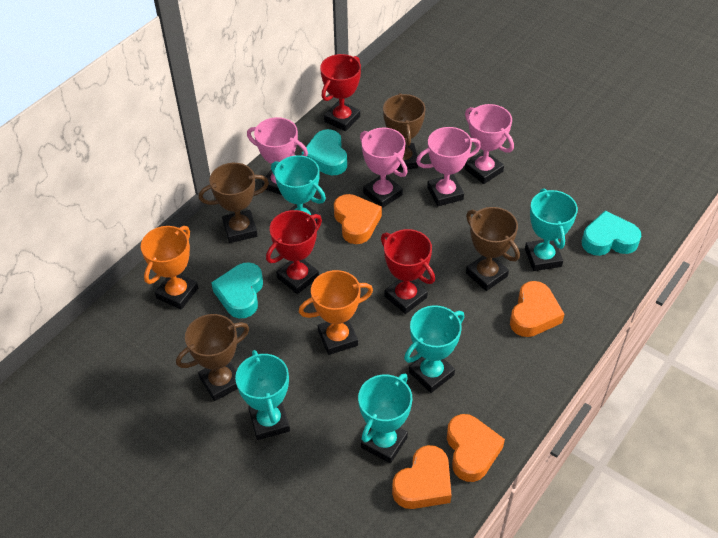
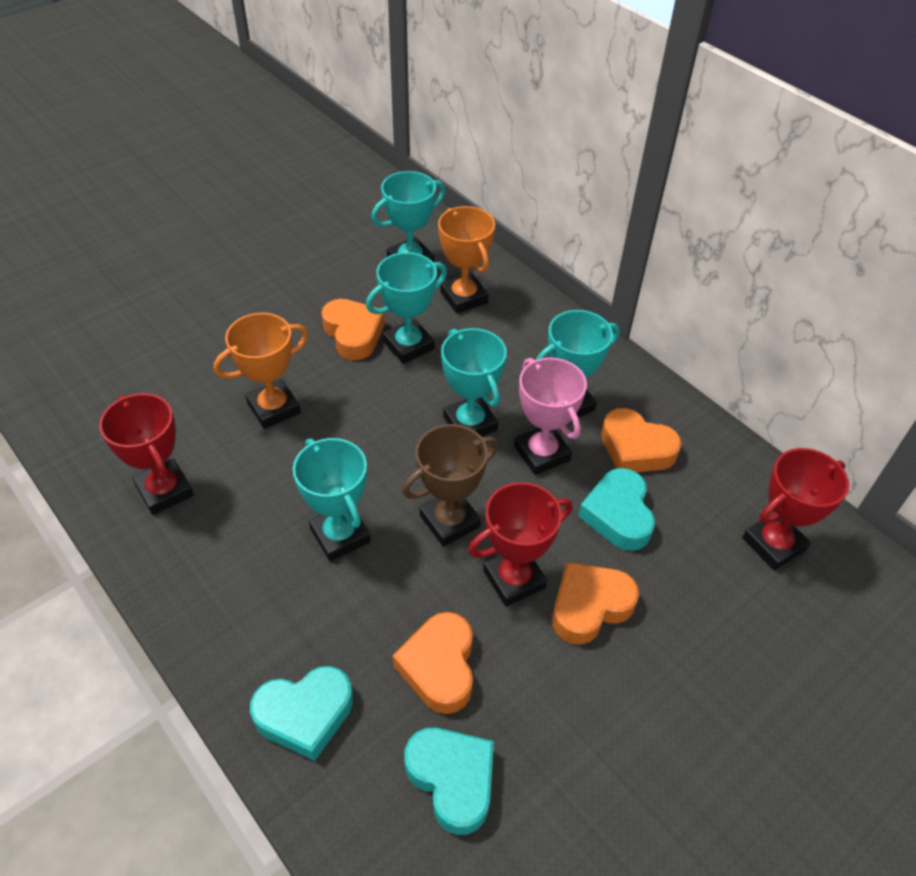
brown trophy: [176,314,249,401] [199,163,269,243] [383,93,426,170] [466,207,520,291] = 4 -> [402,424,498,547] = 1
pink trophy: [247,117,308,195] [360,127,408,208] [416,127,481,206] [465,104,514,184] = 4 -> [514,358,587,475] = 1

